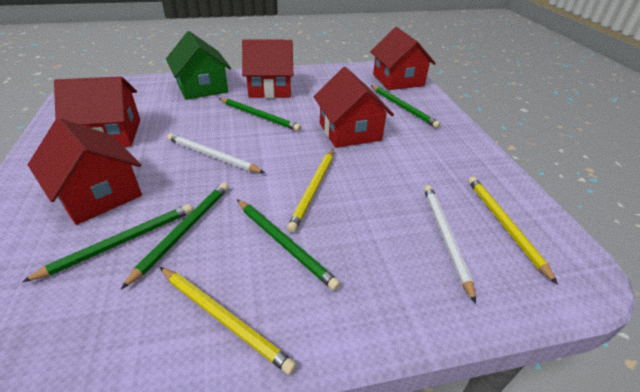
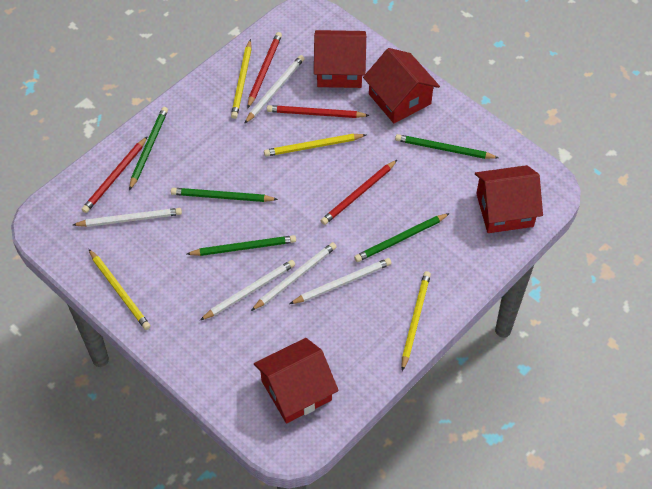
green house: [166,31,231,100] = 1 -> none = 0
red house: [28,118,142,225] [54,76,140,147] [242,39,293,98] [314,67,394,148] [370,27,436,90] = 5 -> [254,338,339,423] [314,30,366,88] [363,48,440,123] [475,165,543,233] = 4
red pencil: none = 0 -> [82,136,148,213] [247,32,282,109] [267,105,370,118] [321,160,397,225] = 4
white pencil: [167,133,265,173] [424,185,476,304] = 2 -> [73,208,182,227] [200,260,295,320] [244,55,305,124] [251,242,337,311] [290,258,392,304] = 5
yellow pencil: [160,267,297,375] [287,149,334,233] [468,176,558,284] = 3 -> [89,249,151,330] [231,39,252,119] [264,134,366,156] [402,271,431,371] = 4

